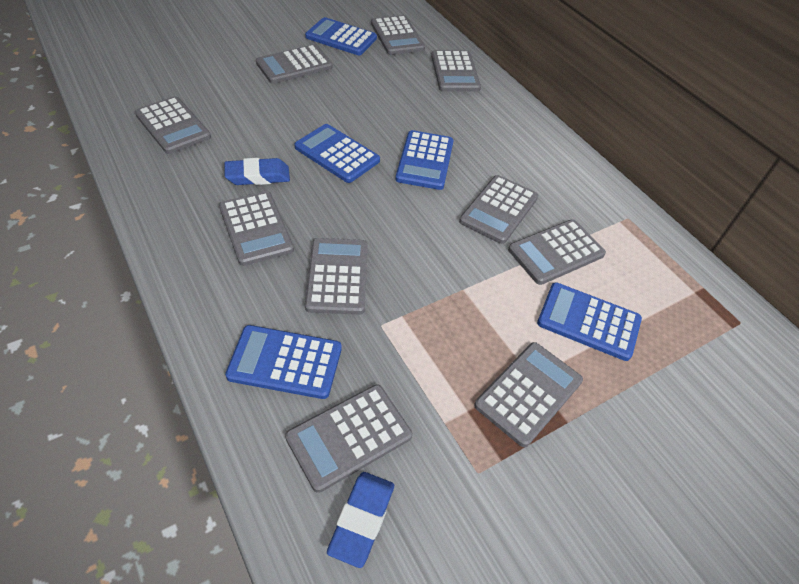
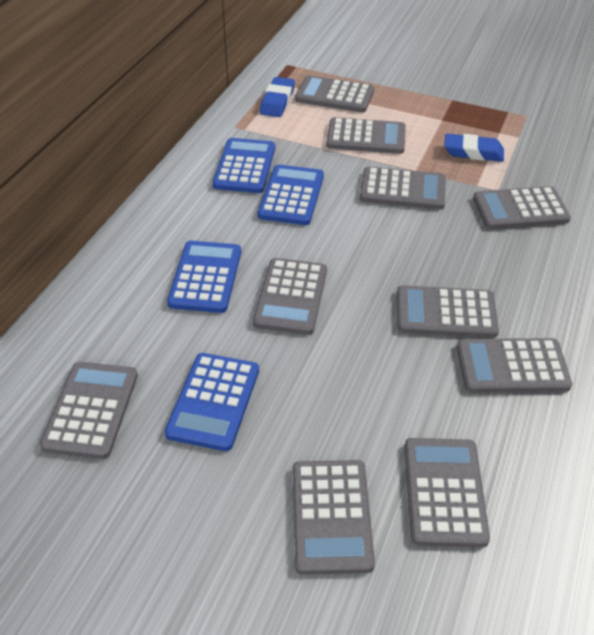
blue calculator: [225,325,342,399] [295,124,380,183] [305,17,377,55] [395,130,454,190] [537,282,642,361] = 5 -> [165,353,259,451] [167,241,241,313] [213,138,275,193] [258,164,324,225] = 4

